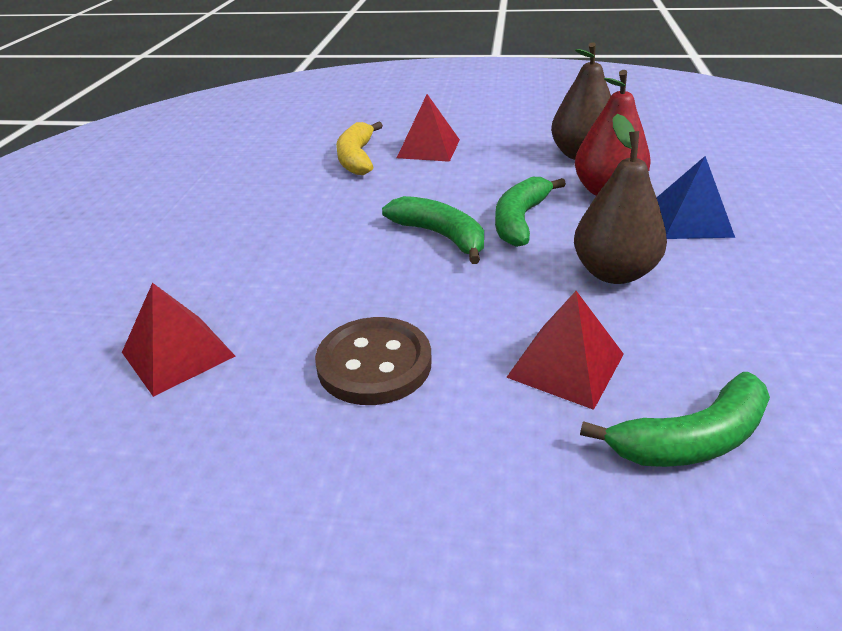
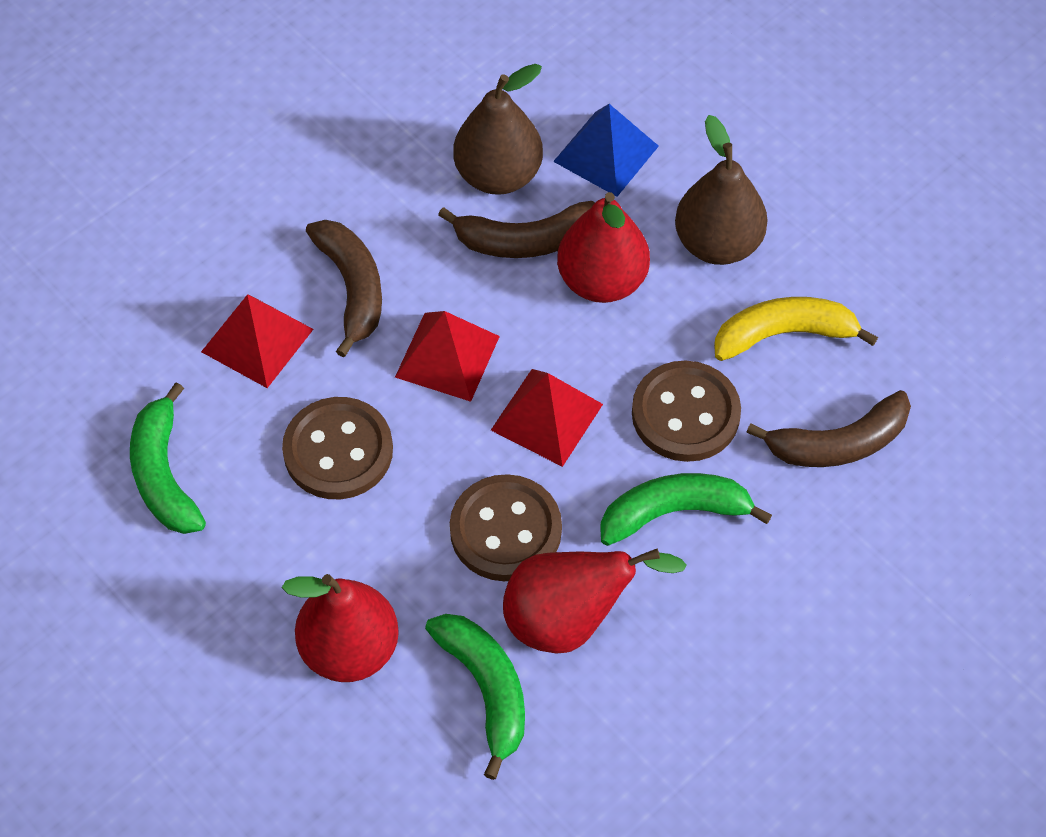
brown banana: none = 0 -> [306,220,382,358] [438,201,595,258] [746,390,911,467] = 3
brown button: [315,317,432,405] = 1 -> [282,397,393,499] [450,474,562,581] [632,360,741,462] = 3
red pear: [575,70,651,196] = 1 -> [282,574,399,682] [503,548,687,654] [557,192,650,303] = 3

